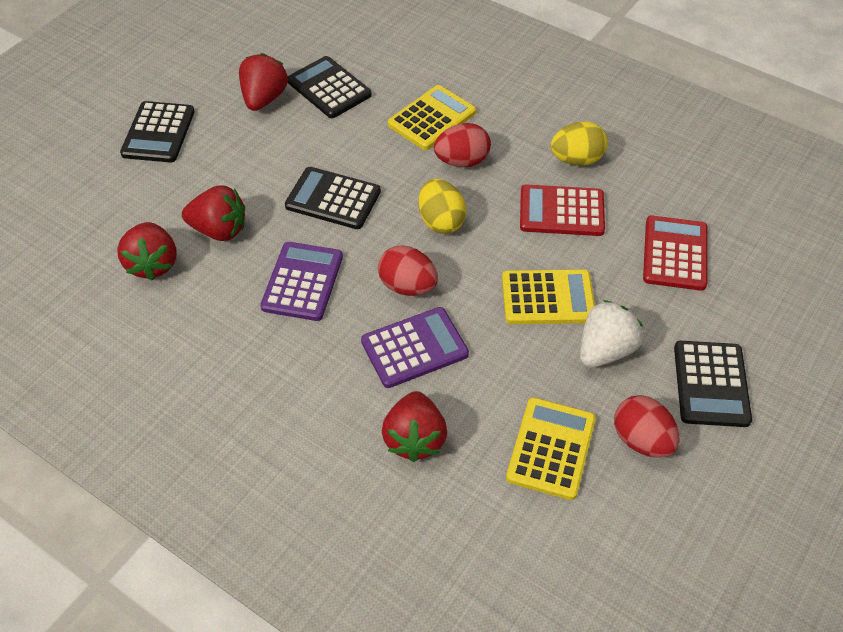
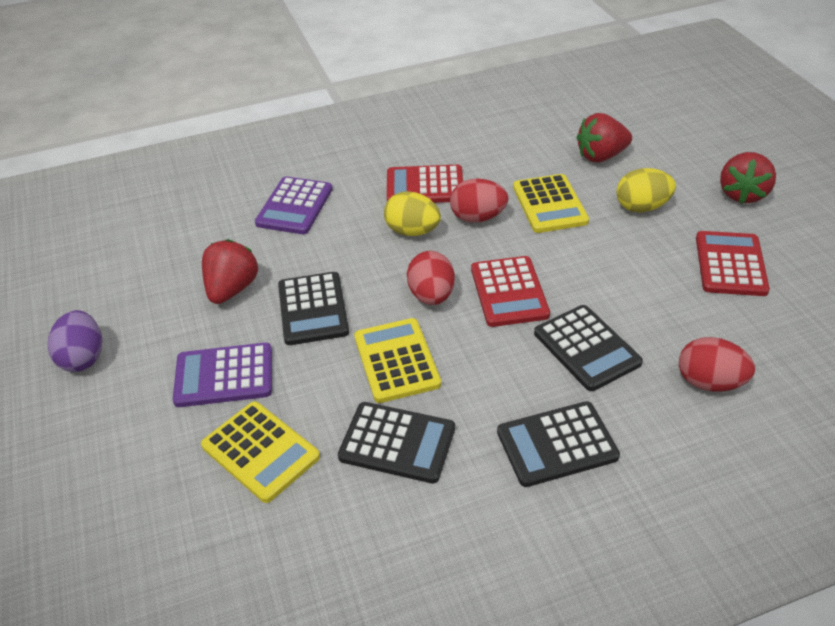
purple egg: none = 0 -> [47,310,102,372] = 1
red calculator: [520,184,605,236] [643,215,708,291] = 2 -> [387,165,463,203] [471,256,550,327] [696,231,770,296] = 3
red strawberry: [117,222,177,281] [182,186,245,241] [239,53,288,111] [382,391,447,462] = 4 -> [202,239,258,304] [576,113,632,163] [720,152,776,204] = 3
white strawberry: [580,300,643,368] = 1 -> none = 0

